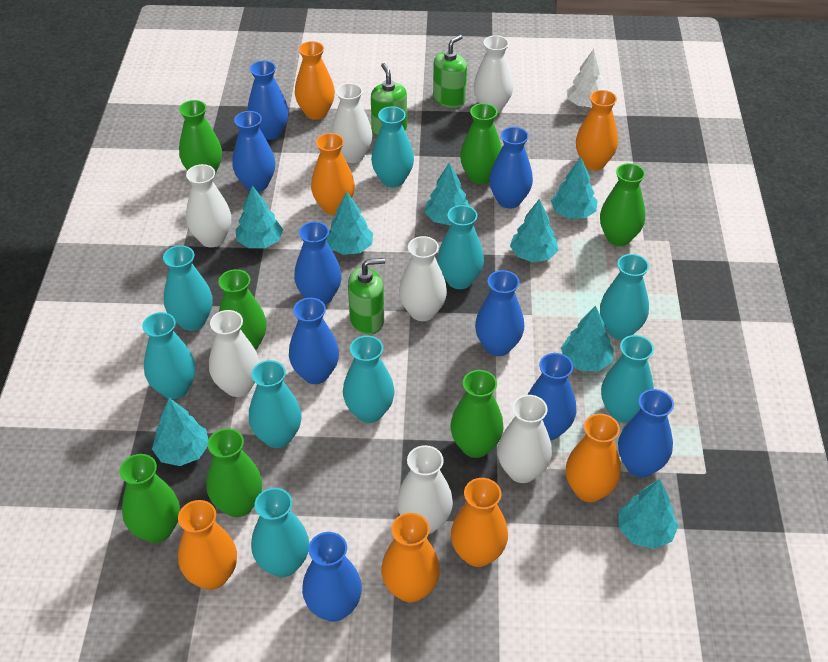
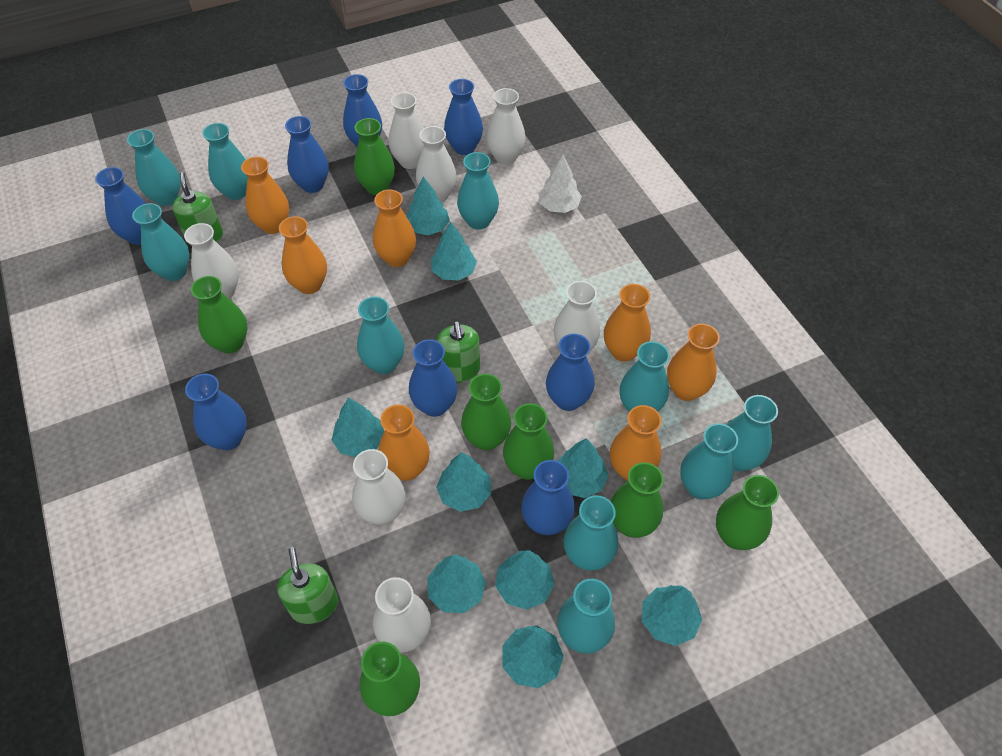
blue vase: [232,111,275,192] [248,60,289,140] [289,298,339,384] [294,221,342,305] [302,532,362,622] [475,270,524,356] [489,127,533,208] [528,353,576,440] [618,389,674,477] = 9 -> [95,167,146,245] [185,374,247,450] [285,116,329,193] [343,74,382,147] [409,339,458,417] [444,79,483,155] [521,460,575,535] [546,334,594,411] = 8
turquoise tree: [152,398,208,466] [235,186,283,248] [326,192,373,255] [425,163,470,225] [510,199,558,262] [551,157,597,219] [561,306,614,371] [619,479,679,549] = 8 -> [332,397,384,457] [407,177,450,235] [427,554,486,613] [431,221,477,281] [436,452,491,512] [495,550,554,610] [502,626,564,688] [557,438,608,498] [642,585,702,646] = 9
turquoise vase: [142,312,196,399] [163,245,213,331] [249,360,301,448] [251,488,309,577] [343,336,395,423] [371,106,414,188] [437,205,484,289] [600,254,649,340] [601,335,654,422] = 9 -> [127,129,181,206] [132,203,190,281] [202,123,248,200] [357,297,405,374] [457,152,499,230] [557,579,615,654] [563,495,618,571] [620,341,670,412] [680,423,738,499] [727,395,778,471] = 10

